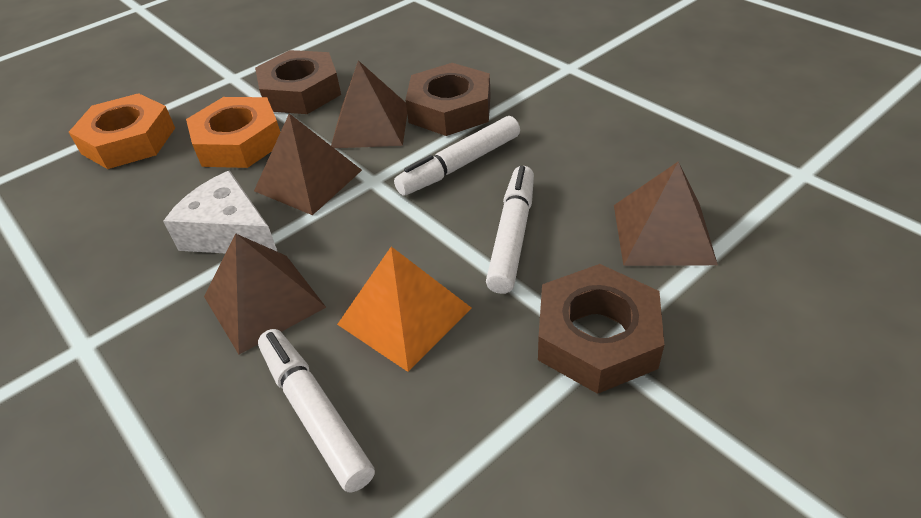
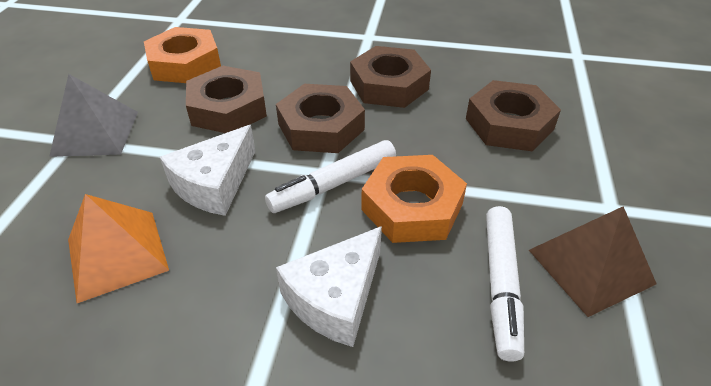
brown nut: [255,50,341,114] [405,63,491,136] [538,264,664,394] = 3 -> [186,66,267,133] [276,84,365,153] [350,46,431,108] [466,80,561,151] = 4
brown pyramid: [204,233,326,354] [254,113,362,215] [331,60,407,148] [614,161,718,266] = 4 -> [529,206,657,317] = 1
grey pyramid: none = 0 -> [49,74,138,157] = 1
white cheese: [163,171,278,253] = 1 -> [160,125,255,216] [276,226,382,347] = 2
white marker: [258,329,375,493] [394,116,520,196] [486,166,534,294] = 3 -> [265,140,396,213] [486,206,524,361] = 2

